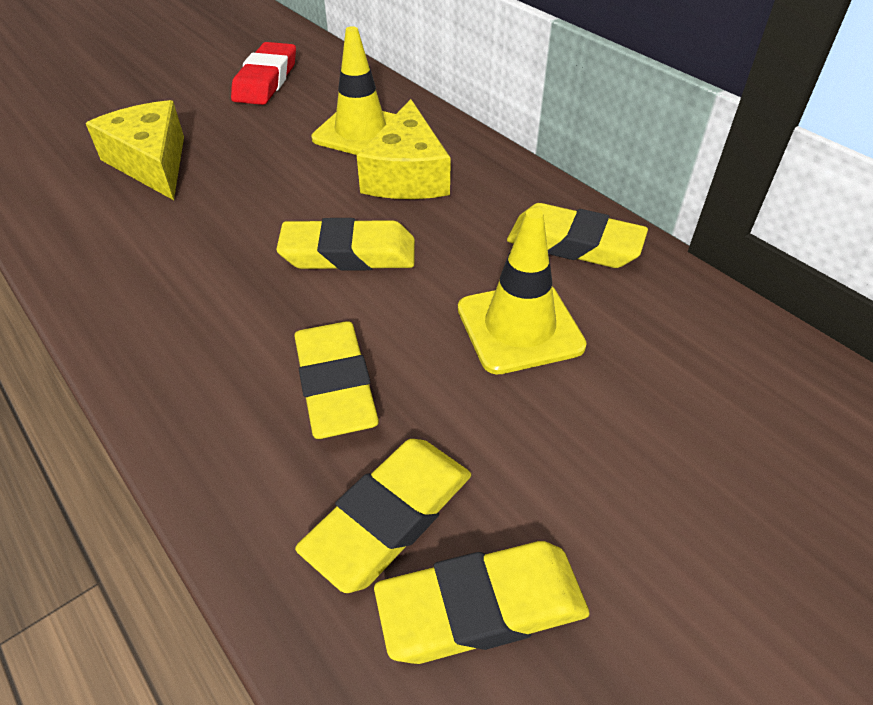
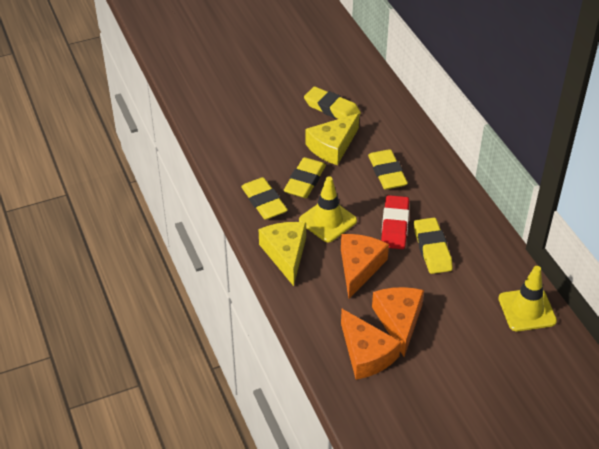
orange cheese: none = 0 -> [341,234,389,299] [341,309,401,380] [372,287,424,357] = 3

